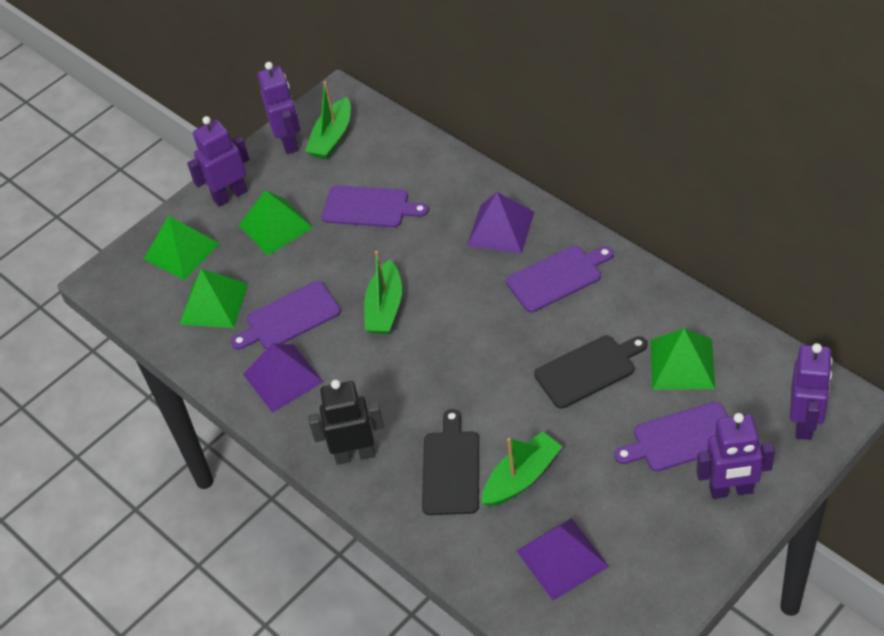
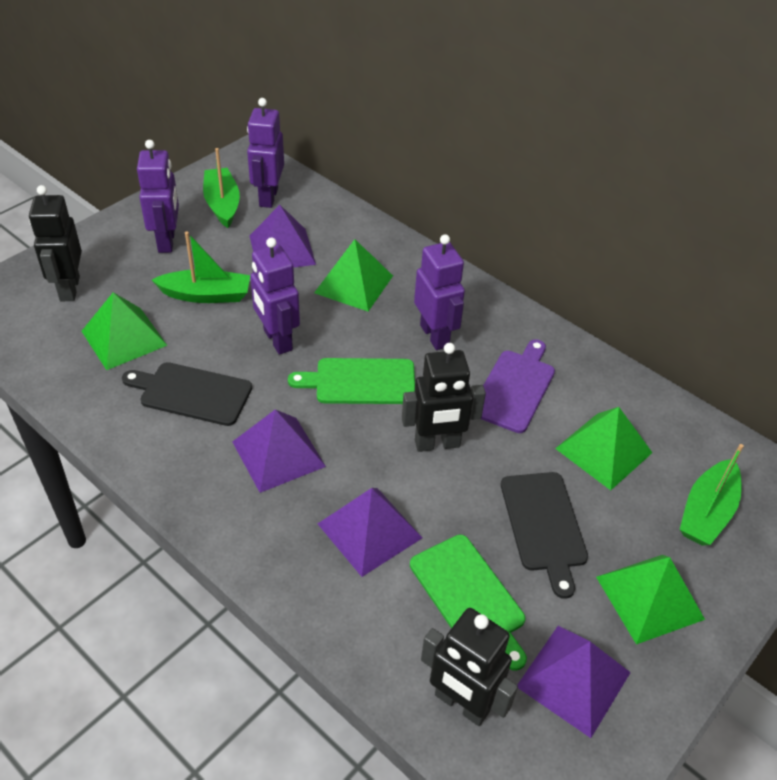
black robot: [308,380,384,465] = 1 -> [29,185,82,301] [402,343,486,452] [421,608,518,726] = 3
green cutting board: none = 0 -> [288,358,415,404] [410,535,527,671] = 2
purple cutting board: [231,281,341,350] [322,185,429,228] [506,246,614,313] [614,402,728,472] = 4 -> [481,339,555,433] = 1
purple pyramid: [243,343,323,413] [467,192,534,254] [516,518,609,601] = 3 -> [232,409,326,493] [250,205,316,268] [318,488,422,577] [517,626,631,738] = 4

